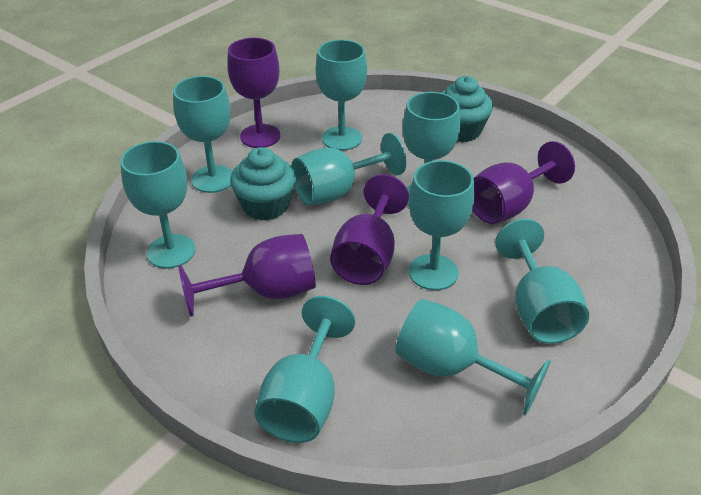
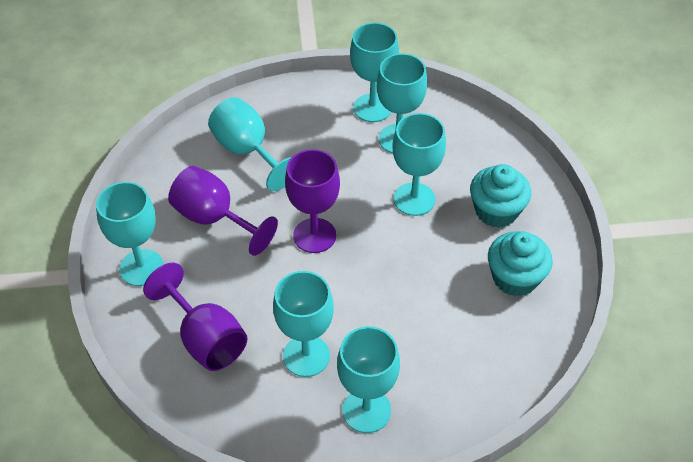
purple goblet: [178,234,316,317] [227,38,280,148] [330,174,409,285] [472,141,575,224] = 4 -> [143,263,247,371] [168,166,278,256] [285,149,340,253] = 3
turquoise goblet: [120,141,196,269] [173,76,233,193] [254,296,355,443] [291,133,407,206] [316,40,367,151] [395,299,551,416] [403,92,460,206] [409,160,474,290] [495,219,589,344] = 9 -> [96,182,164,286] [208,97,292,191] [273,271,334,377] [337,326,400,433] [350,23,399,122] [377,53,427,153] [392,113,446,216] = 7

